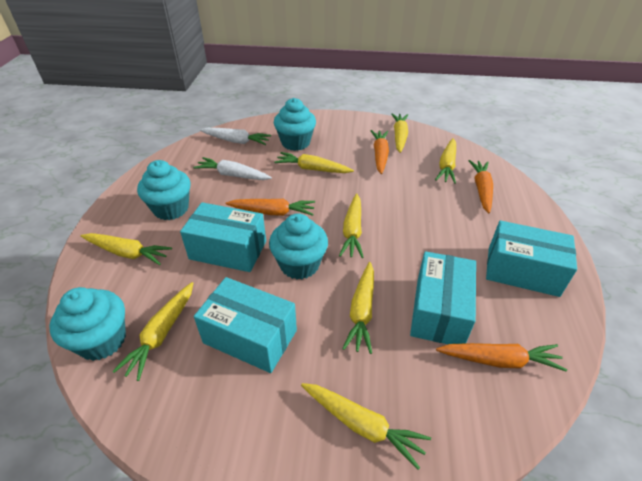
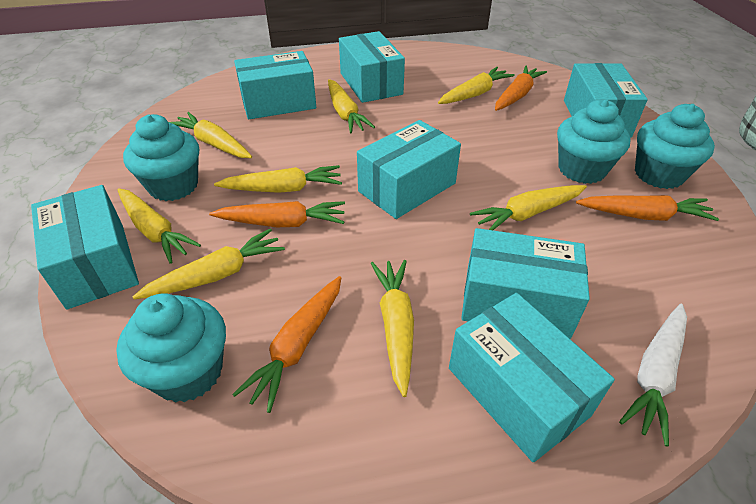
turquoise box: [180,202,266,272] [194,277,297,373] [410,251,476,344] [486,220,577,297] = 4 -> [31,185,139,309] [234,51,316,119] [339,31,405,103] [357,120,461,219] [449,293,615,462] [461,228,590,339] [564,63,648,138] = 7
white carrot: [193,157,272,180] [200,128,271,145] = 2 -> [619,304,687,447] = 1

